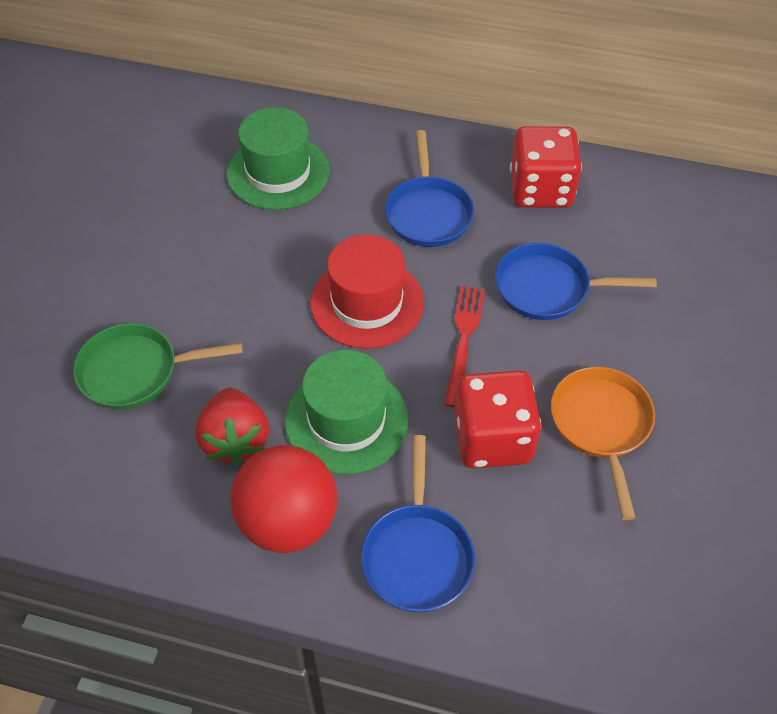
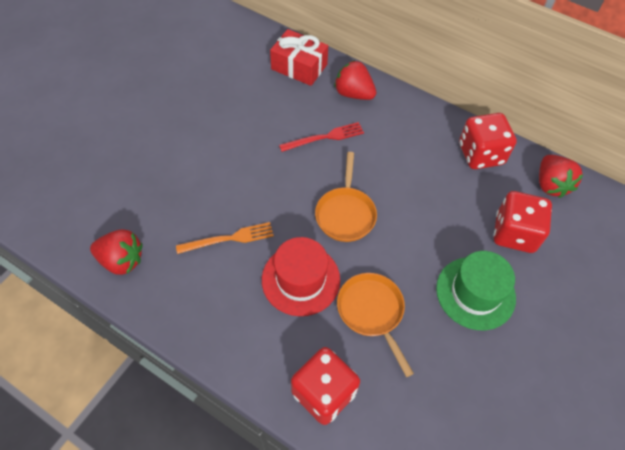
blue pan: [361,435,475,613] [385,130,474,247] [495,243,657,320] = 3 -> none = 0
green hat: [227,107,330,210] [285,350,408,474] = 2 -> [436,251,516,330] = 1
green pan: [73,323,243,409] = 1 -> none = 0
orange fork: none = 0 -> [176,222,274,254] = 1
orange pan: [551,367,655,520] = 1 -> [315,152,377,242] [337,273,414,377] = 2
red ball: [230,445,338,553] = 1 -> none = 0
red dice: [454,370,541,468] [510,126,582,208] = 2 -> [291,347,360,425] [459,113,517,169] [494,191,552,253] = 3
red gift: none = 0 -> [270,29,328,86] = 1
red strawberry: [195,388,269,465] = 1 -> [90,229,143,275] [334,60,376,100] [539,155,584,198] = 3

